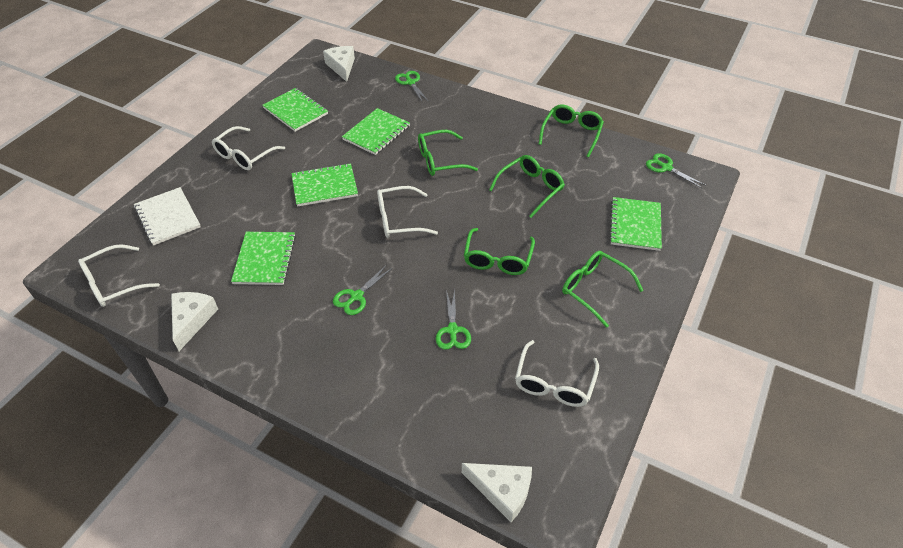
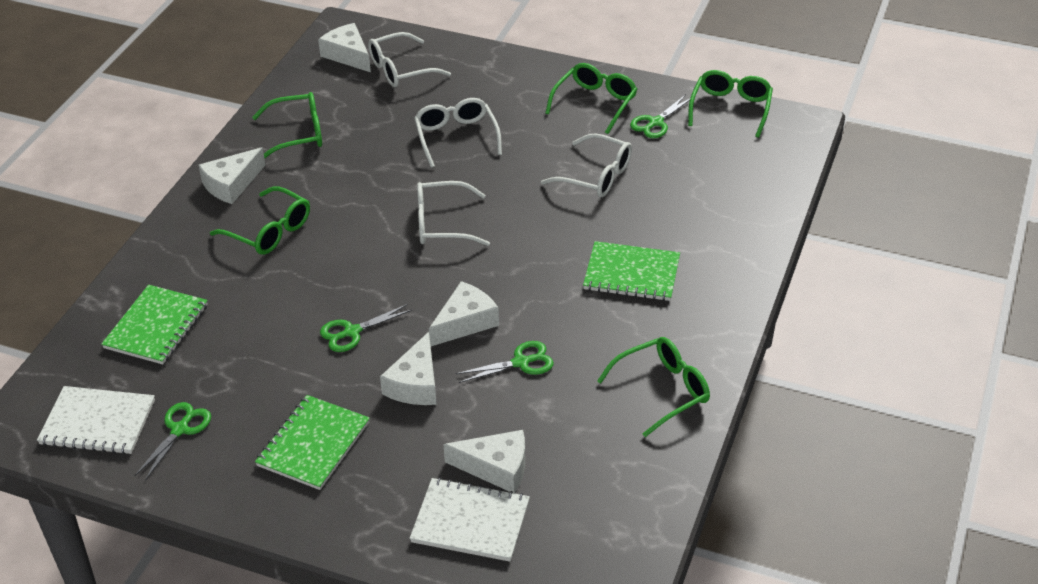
green notebook: [231,232,296,285] [262,88,328,132] [291,163,358,207] [342,108,410,155] [609,197,662,251] = 5 -> [101,285,208,364] [255,395,370,490] [583,241,680,301] = 3
white cheese: [171,292,218,351] [323,46,355,82] [462,463,532,522] = 3 -> [199,147,266,204] [318,23,371,72] [380,332,437,405] [429,281,499,346] [443,430,525,493] = 5
white notebook: [134,187,201,246] = 1 -> [37,386,155,454] [410,478,530,562] = 2

